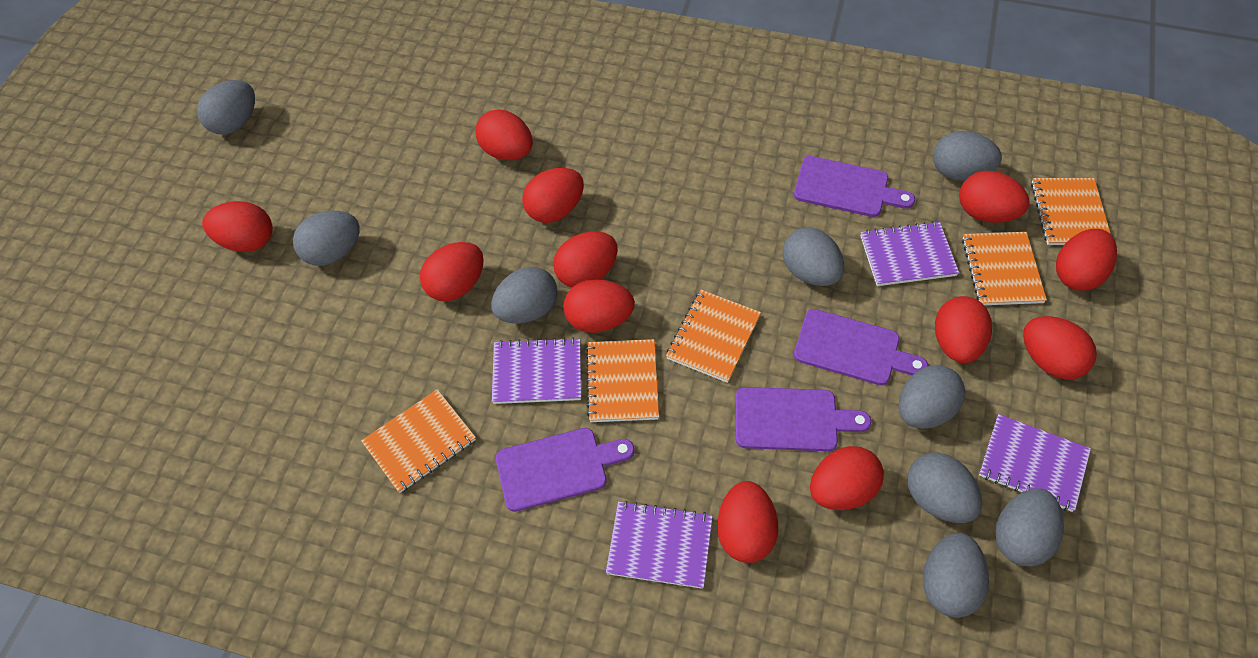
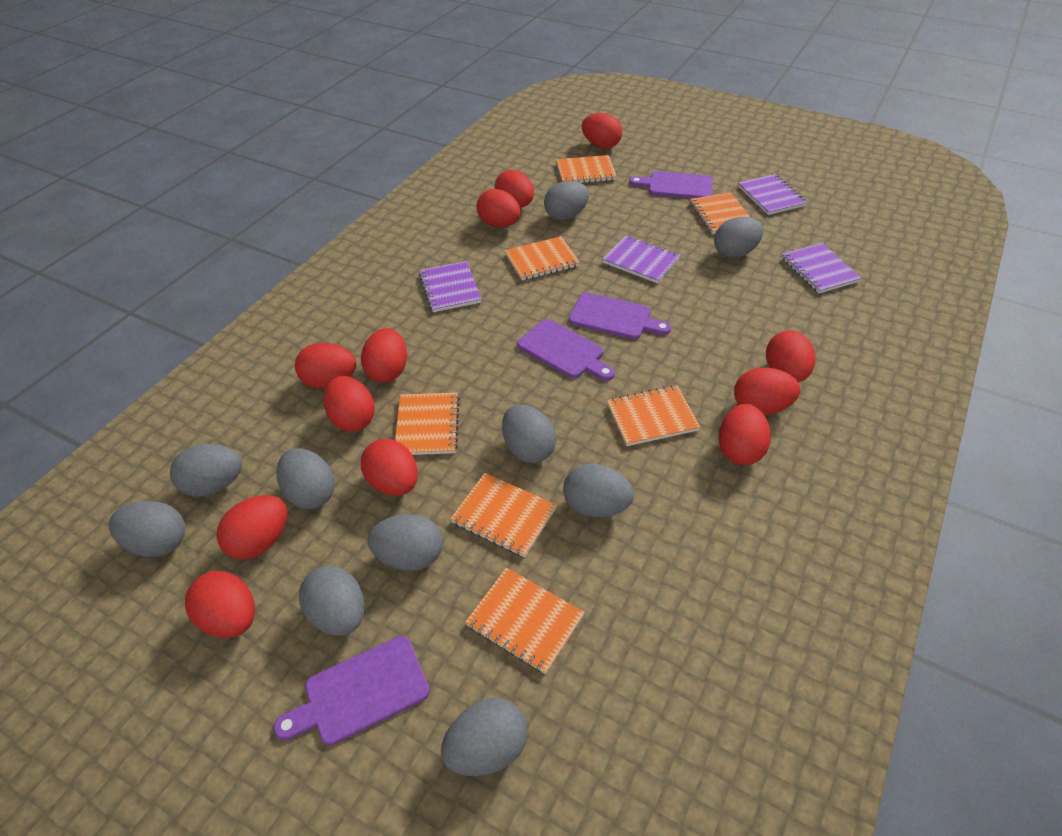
grey egg: [197,80,255,135] [293,211,360,266] [491,267,558,324] [782,227,844,286] [899,365,965,429] [907,452,982,523] [923,533,989,618] [933,131,1002,181] [995,488,1064,567] = 9 -> [109,501,185,557] [170,444,242,496] [276,448,335,509] [299,566,365,636] [367,514,443,571] [441,698,528,776] [502,405,556,463] [544,181,589,221] [563,463,634,517] [714,217,763,258] = 10
orange notebook: [361,389,476,493] [586,339,659,422] [666,290,761,383] [962,232,1047,305] [1031,178,1111,245] = 5 -> [395,392,460,455] [450,473,557,557] [465,568,585,674] [505,236,580,281] [556,155,617,183] [607,385,700,446] [690,193,751,234] = 7

